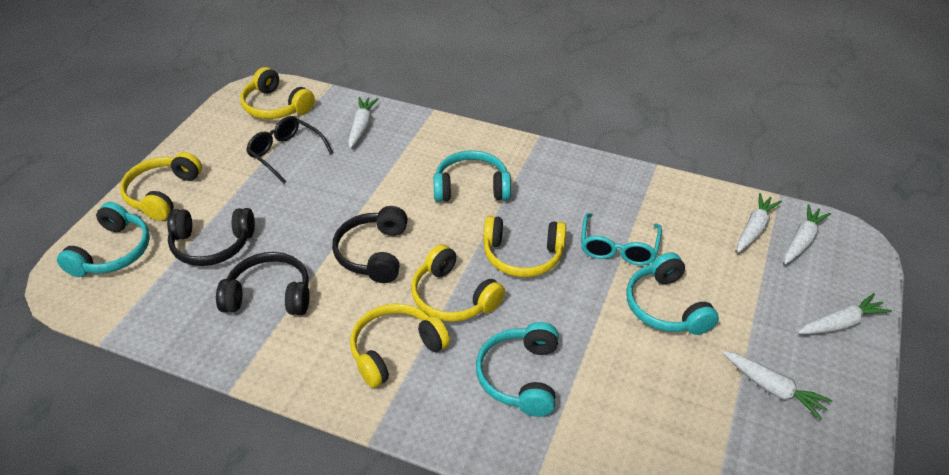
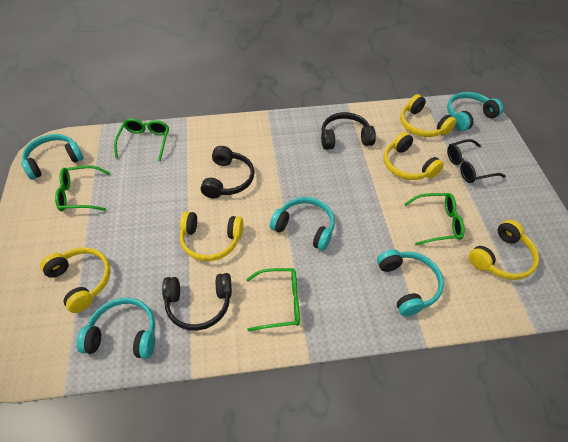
green glasses: none = 0 -> [55,166,110,211] [114,118,169,161] [246,268,300,331] [404,193,465,245] = 4
turquoise glasses: [581,213,662,265] = 1 -> none = 0
turquoise headphones: [57,202,150,277] [434,150,511,202] [476,322,559,417] [626,252,719,335] = 4 -> [21,134,84,180] [77,298,155,359] [270,197,335,251] [377,249,444,316] [447,92,503,131] = 5
white carrot: [348,97,378,148] [723,351,833,420] [737,193,782,253] [784,204,831,264] [798,293,892,334] = 5 -> none = 0

